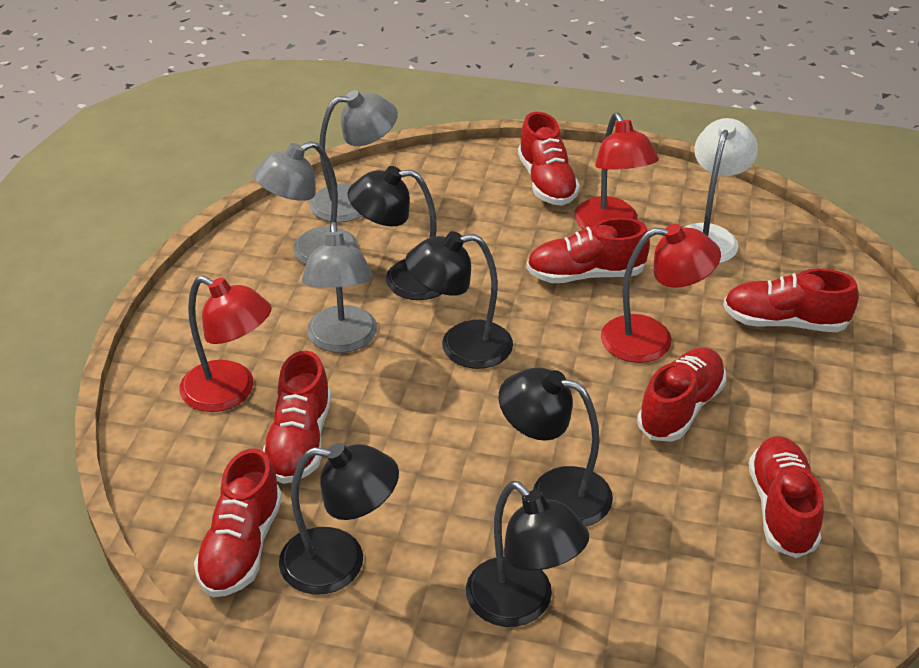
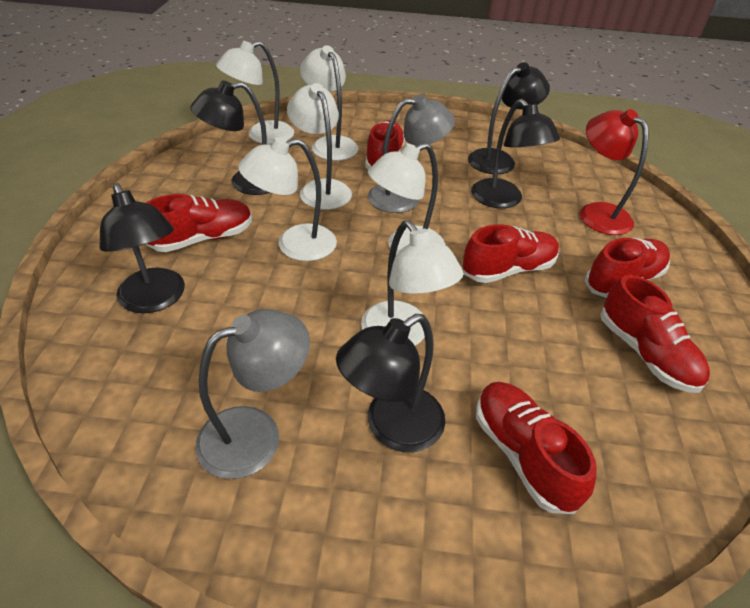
grey lamp: [253,141,358,265] [302,222,377,353] [309,90,398,223] = 3 -> [195,309,310,479] [368,94,455,213] = 2
red lamp: [180,276,272,412] [574,113,659,229] [601,224,721,363] = 3 -> [580,109,649,235] = 1
red shoe: [194,448,282,597] [263,350,331,484] [518,112,580,206] [527,218,650,283] [637,347,726,442] [723,269,859,332] [749,436,824,558] = 7 -> [146,194,252,252] [365,120,405,169] [462,224,559,283] [476,382,597,514] [585,238,670,298] [601,275,710,393] = 6
white lamp: [683,118,758,263] = 1 -> [216,41,294,144] [238,137,337,261] [287,83,352,210] [300,45,358,161] [361,221,463,346] [368,143,445,255] = 6

